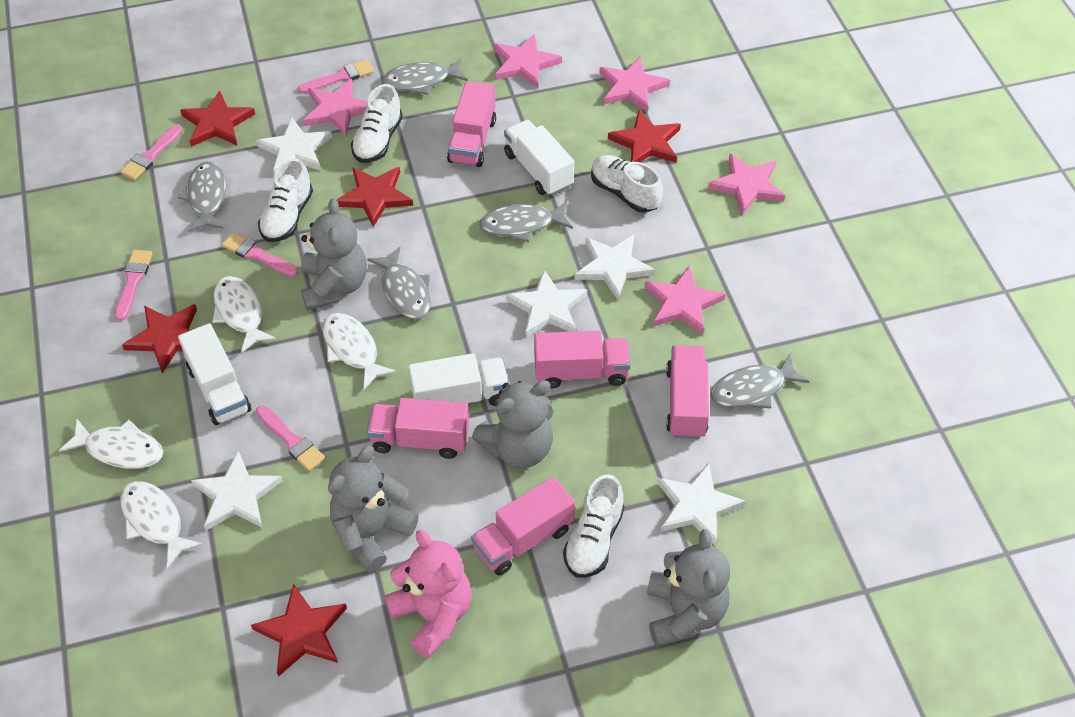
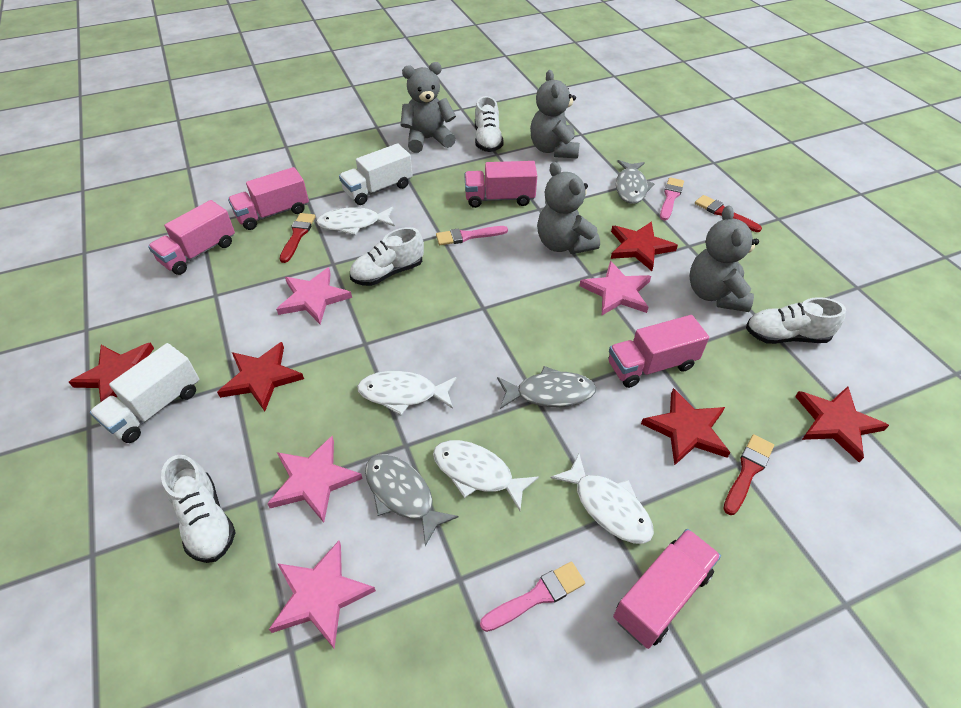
grey fish: [178,161,226,232] [367,247,431,320] [382,58,468,95] [479,201,573,242] [710,353,809,408] = 5 -> [365,455,458,546] [497,366,596,409] [616,160,654,204] = 3
pink brush: [115,250,153,321] [120,125,183,180] [222,232,298,277] [256,406,326,471] [298,60,374,93] = 5 -> [436,226,508,245] [480,561,585,632] [660,177,684,221] = 3
pink star: [303,79,367,136] [494,34,562,88] [599,57,670,112] [644,266,726,334] [708,153,785,215] = 5 -> [267,436,363,523] [269,541,376,649] [276,267,352,324] [579,261,651,315] = 4
pink teddy bear: [384,530,472,659] = 1 -> none = 0
red brush: none = 0 -> [280,213,316,263] [695,195,762,232] [723,434,774,515] = 3
white star: [191,451,283,530] [256,118,332,176] [506,270,587,338] [575,235,655,300] [657,463,746,546] = 5 -> none = 0
white truck: [178,323,251,425] [408,353,509,406] [504,120,574,196] = 3 -> [90,343,199,443] [339,143,413,205] = 2

